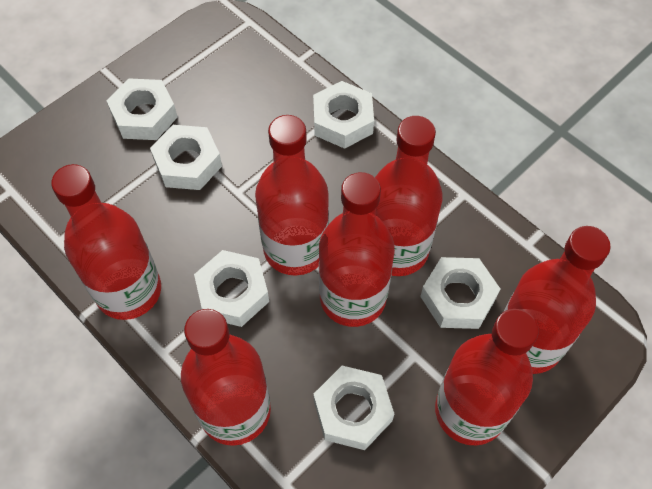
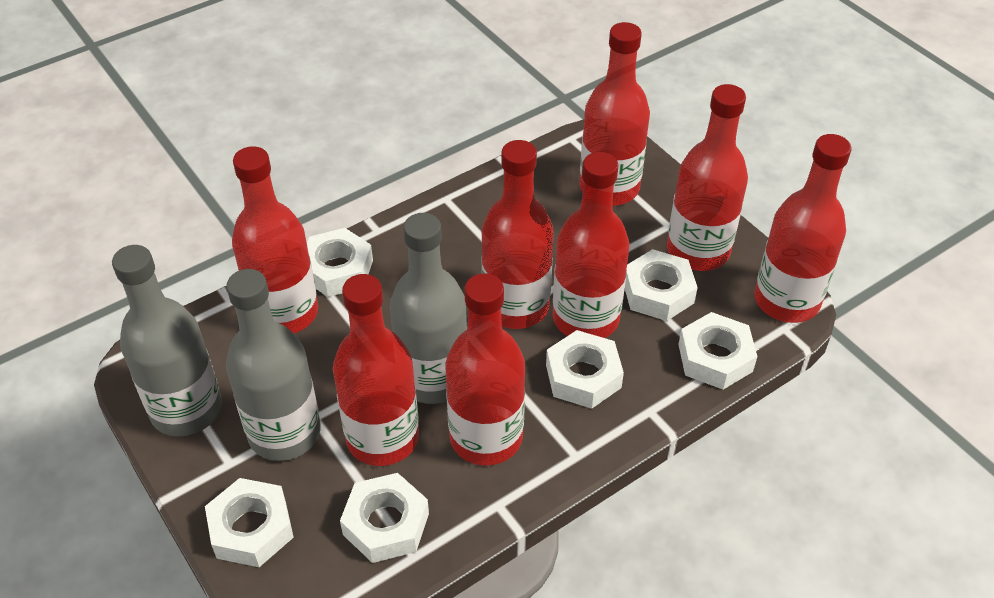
grey bottle: none = 0 -> [112,245,222,437] [226,269,321,461] [390,213,467,404] = 3
red bottle: [51,164,161,320] [181,309,271,446] [255,115,329,276] [319,172,395,327] [375,116,443,276] [435,309,539,445] [504,226,611,374] = 7 -> [232,146,318,334] [333,274,419,466] [446,273,525,465] [481,140,554,329] [553,152,630,338] [579,22,650,206] [667,84,748,271] [754,134,851,323] = 8

